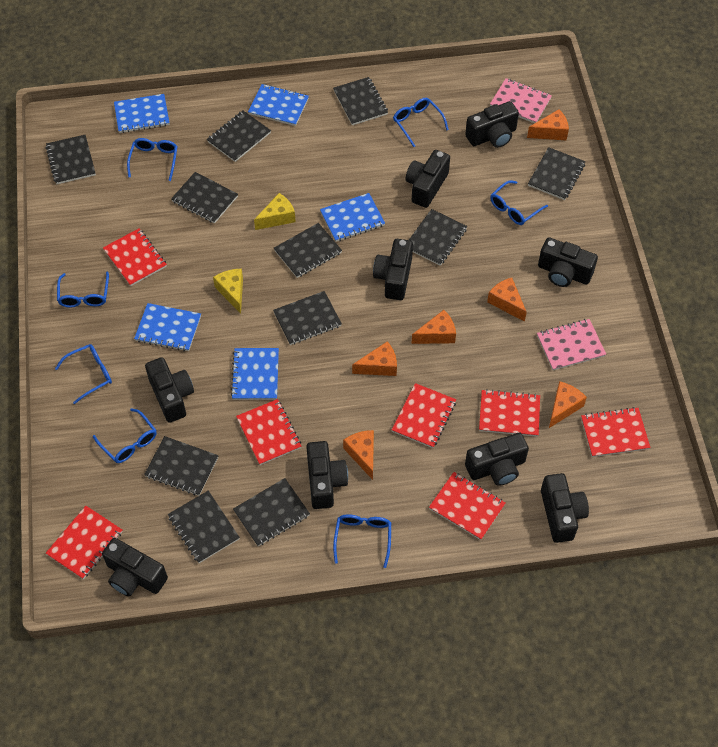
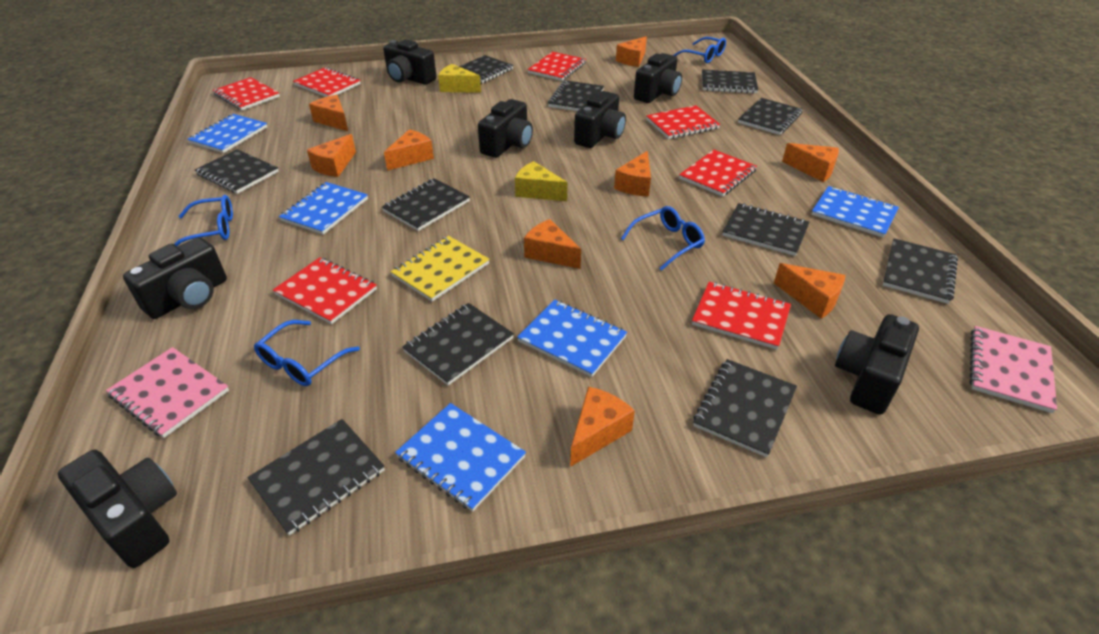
black camera: [102,538,168,596] [145,357,194,423] [306,441,348,509] [373,239,413,300] [405,150,450,208] [465,101,519,148] [465,433,529,486] [538,237,598,287] [541,473,589,543] = 9 -> [58,450,177,568] [123,237,227,319] [383,39,437,85] [478,99,533,158] [574,91,626,148] [634,53,682,103] [835,314,919,415] = 7
blue glasses: [55,344,112,404] [57,271,109,307] [93,408,157,463] [127,138,178,181] [333,514,391,568] [393,98,449,147] [490,180,548,225] = 7 -> [174,195,233,246] [254,320,360,386] [621,206,705,271] [673,37,726,63] = 4
orange cheese: [343,430,374,480] [352,341,397,376] [411,310,456,344] [487,278,527,322] [527,109,569,140] [549,381,587,428] = 6 -> [307,134,356,177] [309,95,348,131] [384,129,434,171] [524,219,581,269] [570,387,635,467] [614,151,651,197] [616,36,647,67] [774,263,845,319] [782,143,839,182] = 9
yellow notebook: none = 0 -> [390,236,490,302] = 1

